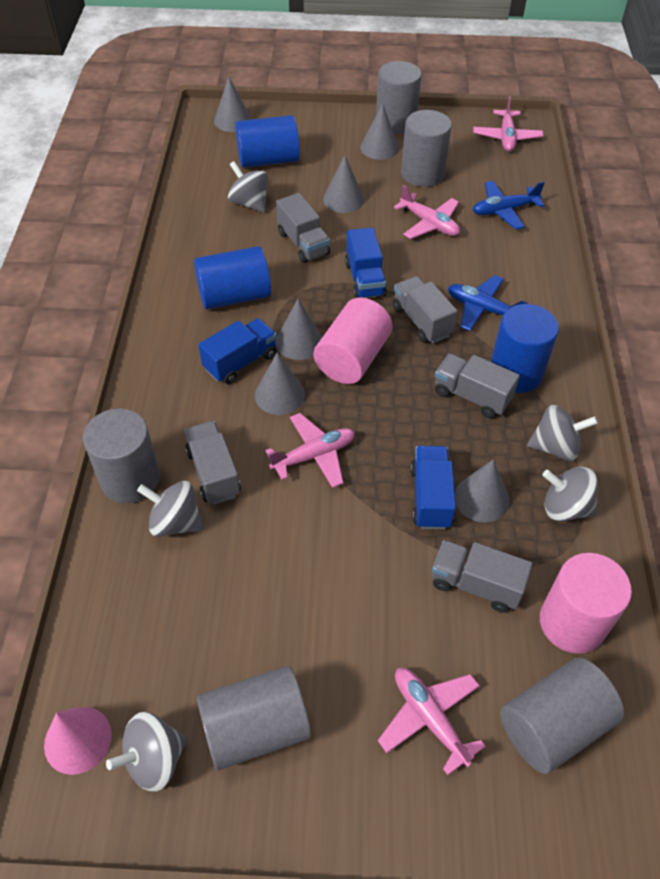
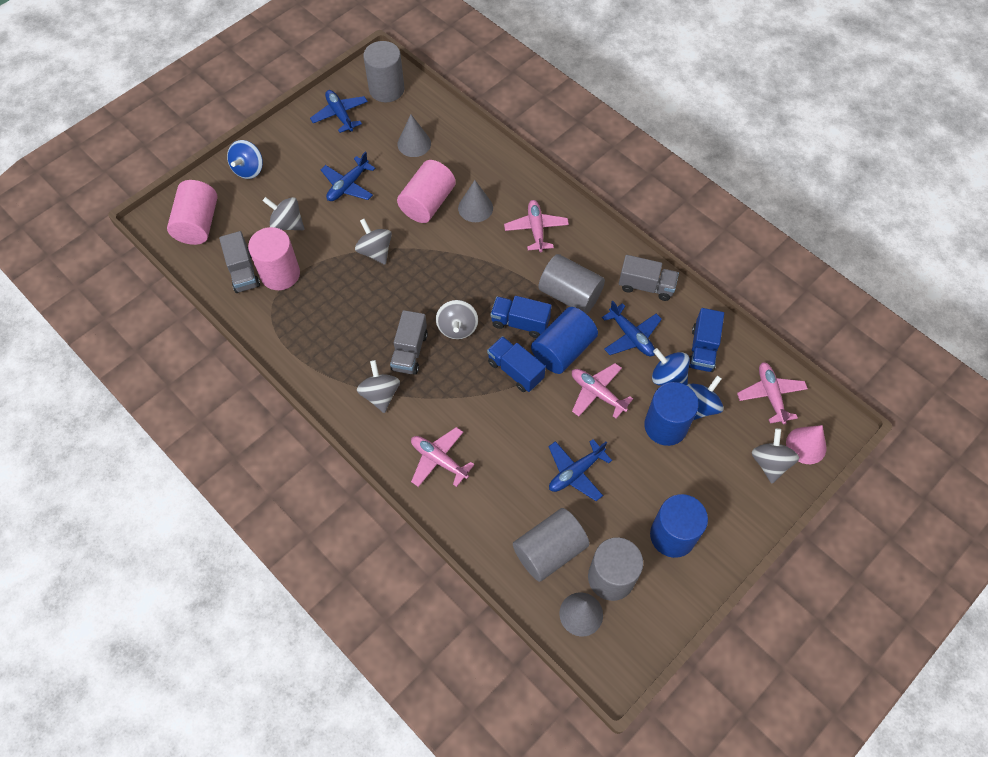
blue plane: [448,275,528,331] [473,181,545,230] = 2 -> [310,90,368,133] [321,151,376,201] [548,439,612,501] [602,301,662,356] = 4
blue spinning top: none = 0 -> [227,140,263,179] [652,348,690,386] [687,375,724,420] = 3
grey cone: [214,76,252,132] [255,353,305,415] [276,299,322,360] [323,155,364,213] [360,103,399,160] [455,459,509,523] = 6 -> [397,115,431,157] [458,180,493,222] [559,592,603,637] = 3
grey cylinder: [83,409,160,503] [197,666,311,770] [376,61,422,135] [401,110,452,187] [500,658,624,774] = 5 -> [363,41,405,102] [513,508,589,582] [538,254,605,314] [588,537,643,601] = 4
grey truck: [184,421,241,504] [276,193,330,263] [393,276,458,343] [432,540,533,613] [435,354,520,418] = 5 -> [219,231,260,293] [390,310,428,375] [619,255,679,301] = 3
pink cylinder: [314,298,393,384] [540,553,632,654] = 2 -> [167,180,218,245] [248,227,300,290] [397,160,456,223] = 3

